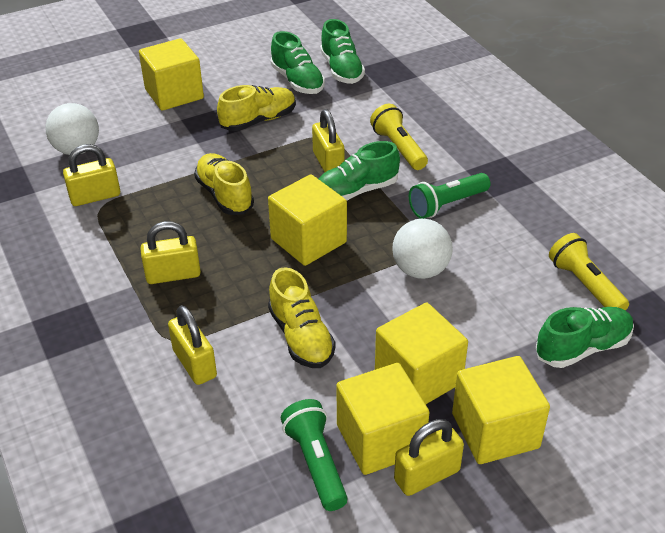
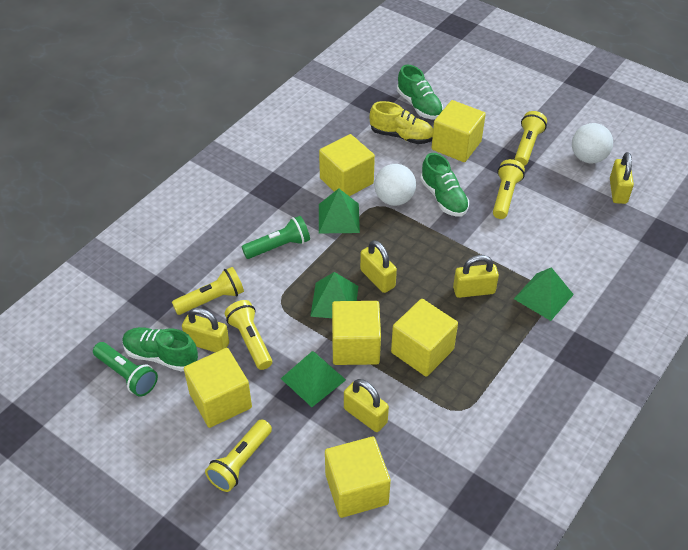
green pyramid: none = 0 -> [281,351,346,407] [310,272,358,318] [319,189,360,233] [514,267,574,321] = 4
green shoe: [270,31,325,94] [318,141,400,200] [320,19,365,84] [536,307,634,368] = 4 -> [122,327,198,372] [397,65,443,120] [420,153,469,217] = 3
yellow cube: [139,38,204,111] [268,175,347,266] [336,363,429,475] [375,303,468,404] [452,356,550,464] = 5 -> [184,348,252,428] [319,134,375,196] [325,437,391,518] [332,301,381,365] [391,299,458,377] [431,100,486,162] = 6
yellow flashlight: [370,104,428,170] [549,233,629,311] = 2 -> [172,267,244,315] [205,419,272,492] [225,300,272,370] [493,159,525,219] [514,111,547,166] = 5
yellow shoe: [194,153,254,215] [217,85,296,131] [268,267,336,368] = 3 -> [370,101,433,144] = 1

